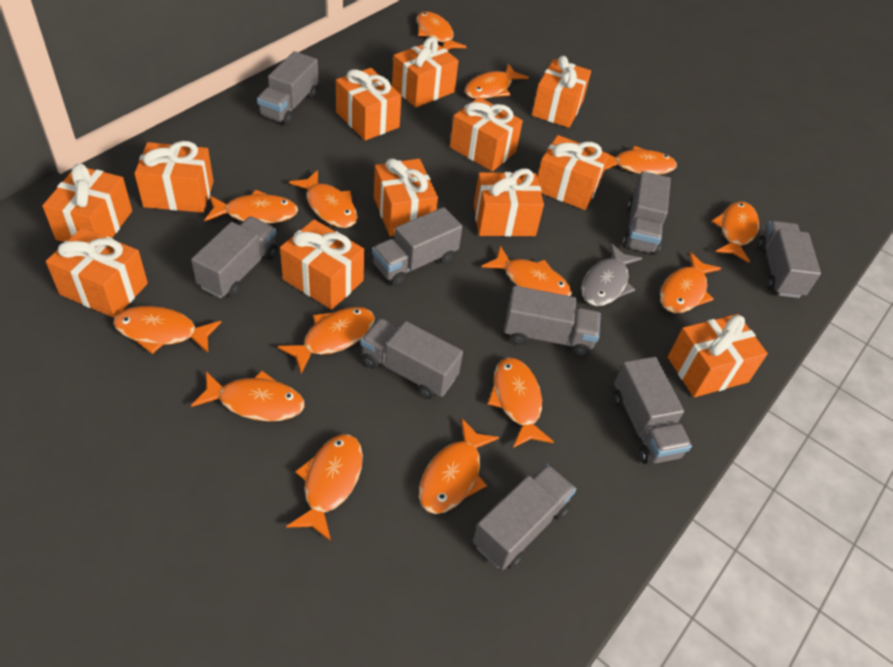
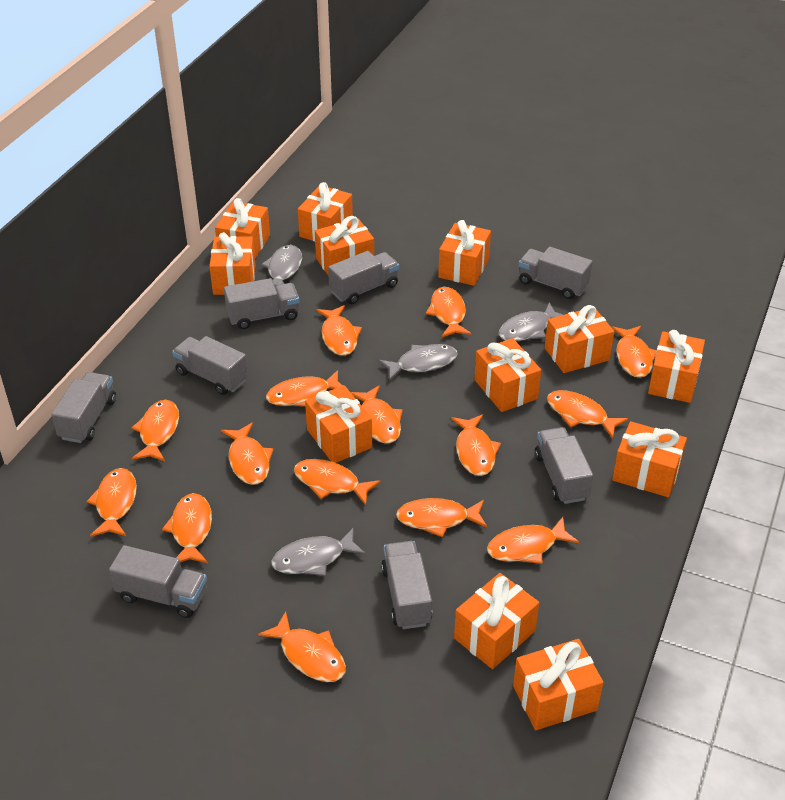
grey fish: [581,243,642,306] = 1 -> [261,245,302,287] [272,527,366,576] [378,344,458,380] [499,302,563,341] = 4
grey truck: [191,216,277,298] [257,51,318,125] [361,318,463,399] [372,207,463,286] [473,464,576,570] [504,286,601,357] [613,357,692,464] [623,171,671,255] [757,221,821,298] = 9 -> [51,372,116,443] [109,545,207,618] [172,336,248,395] [224,278,299,329] [328,251,399,304] [381,541,433,629] [519,247,593,299] [535,427,593,504] = 8
orange fish: [113,306,222,354] [191,371,304,421] [205,190,298,224] [278,307,374,373] [286,434,363,541] [289,170,358,228] [417,11,466,50] [419,419,499,514] [465,64,529,99] [482,246,572,296] [488,358,554,448] [605,146,677,175] [660,252,721,313] [712,201,759,263] = 14 -> [86,468,137,537] [131,400,179,462] [162,493,212,563] [221,423,274,485] [258,611,346,682] [266,370,343,407] [294,459,380,505] [316,305,362,356] [351,385,403,444] [396,498,487,537] [426,287,471,337] [451,414,501,476] [487,517,579,564] [547,390,628,439] [611,326,657,378] = 15

